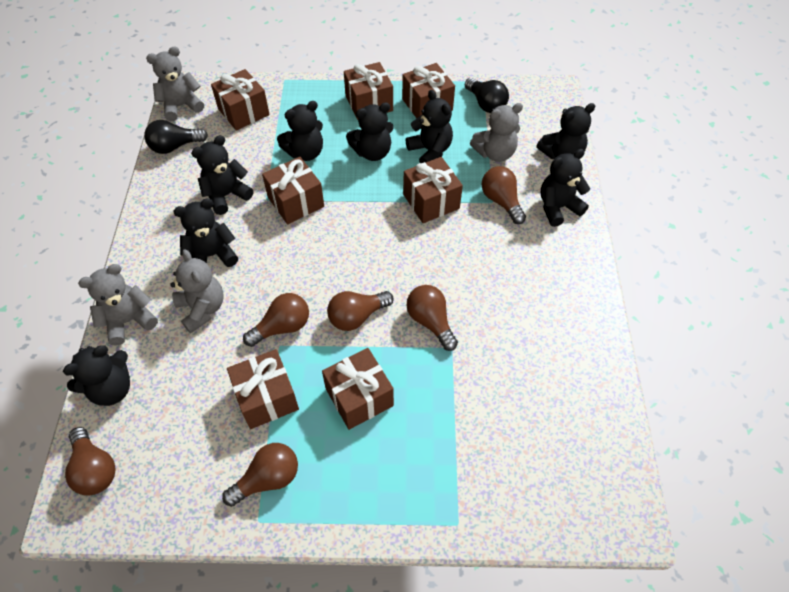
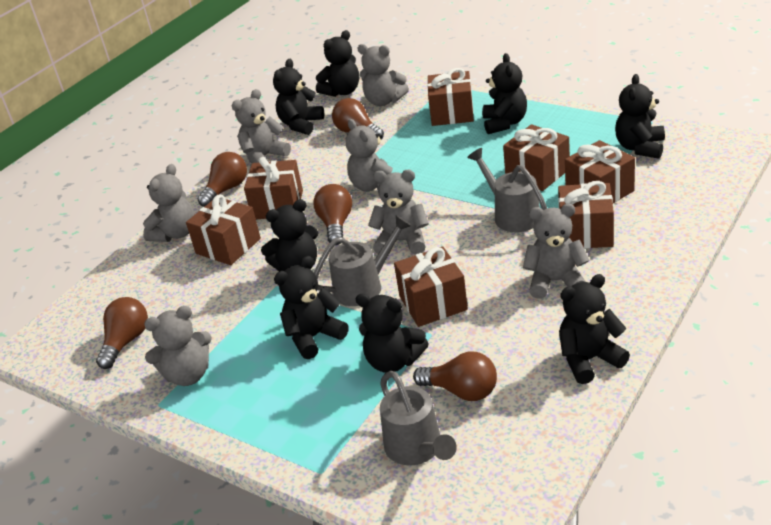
black light bulb: [144,120,208,154] [465,78,509,113] = 2 -> none = 0
brown light bulb: [65,427,116,496] [222,443,298,507] [243,293,309,347] [327,291,394,331] [407,285,458,351] [481,166,526,224] = 6 -> [96,297,148,369] [198,152,247,207] [314,184,352,245] [332,98,384,140] [413,351,497,401] = 5
grey teddy bear: [78,264,158,346] [146,47,204,121] [170,249,224,333] [470,103,523,162] = 4 -> [143,164,194,242] [144,306,212,386] [232,89,291,163] [346,119,393,192] [357,44,409,106] [368,170,429,255] [523,204,590,299] = 7
grey watering can: none = 0 -> [314,215,412,306] [380,371,457,465] [467,148,547,232] = 3

